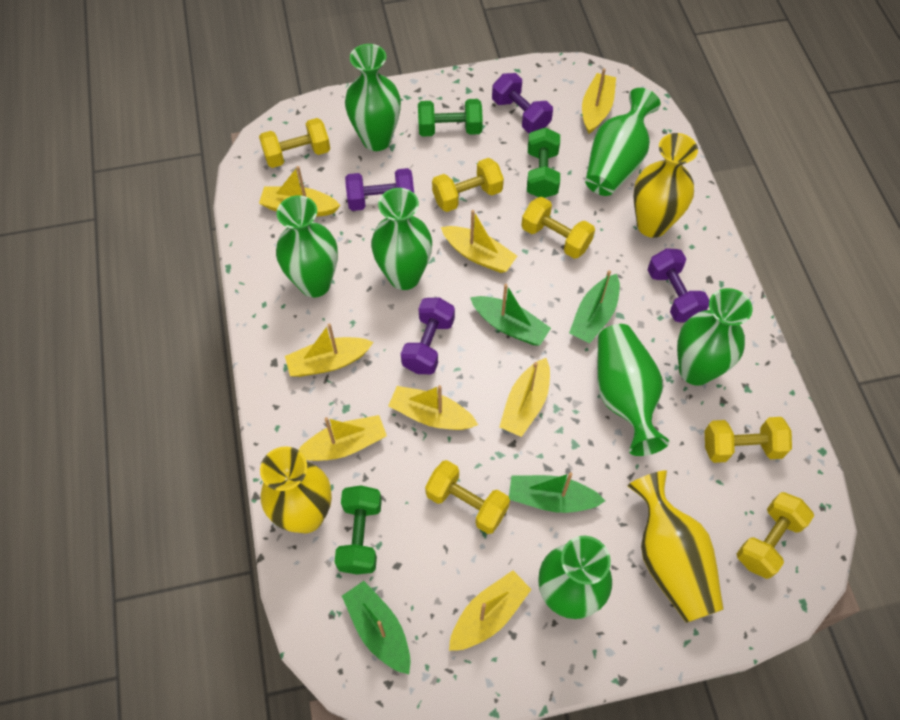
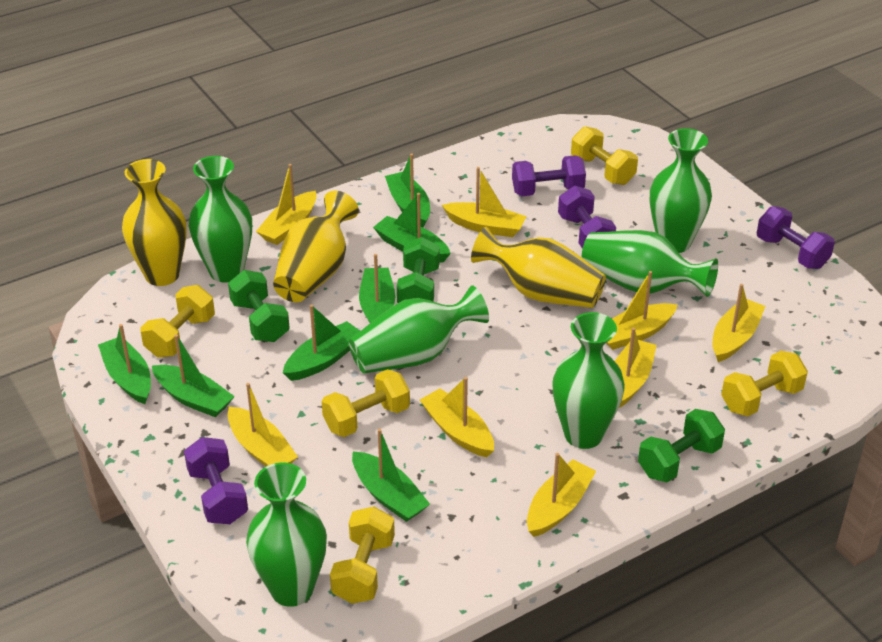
green boat: [342,581,411,674] [470,284,551,345] [509,472,605,513] [569,270,620,343] = 4 -> [98,324,151,404] [152,334,235,417] [283,305,360,381] [352,429,430,522] [359,254,395,323] [373,193,451,263] [385,154,430,228] = 7
green vase: [276,195,338,298] [345,44,401,151] [371,188,432,290] [538,536,612,619] [585,88,661,196] [597,324,670,456] [677,288,752,386] = 7 -> [189,156,252,283] [246,463,327,607] [349,285,489,373] [552,312,625,449] [582,230,718,297] [650,128,712,253] = 6
yellow dumbbell: [259,118,330,168] [425,460,510,534] [432,158,504,212] [521,197,595,259] [705,417,792,463] [737,492,814,579] = 6 -> [140,285,215,358] [322,369,410,437] [330,506,395,604] [571,126,638,185] [721,351,808,417] = 5

